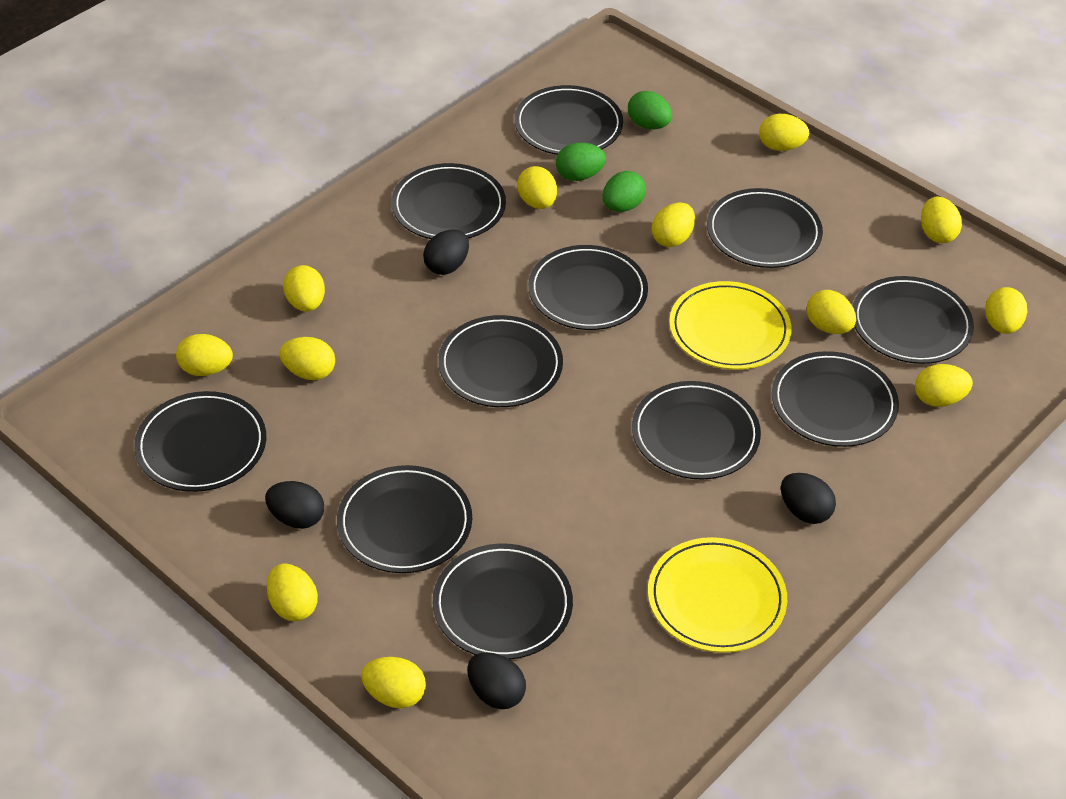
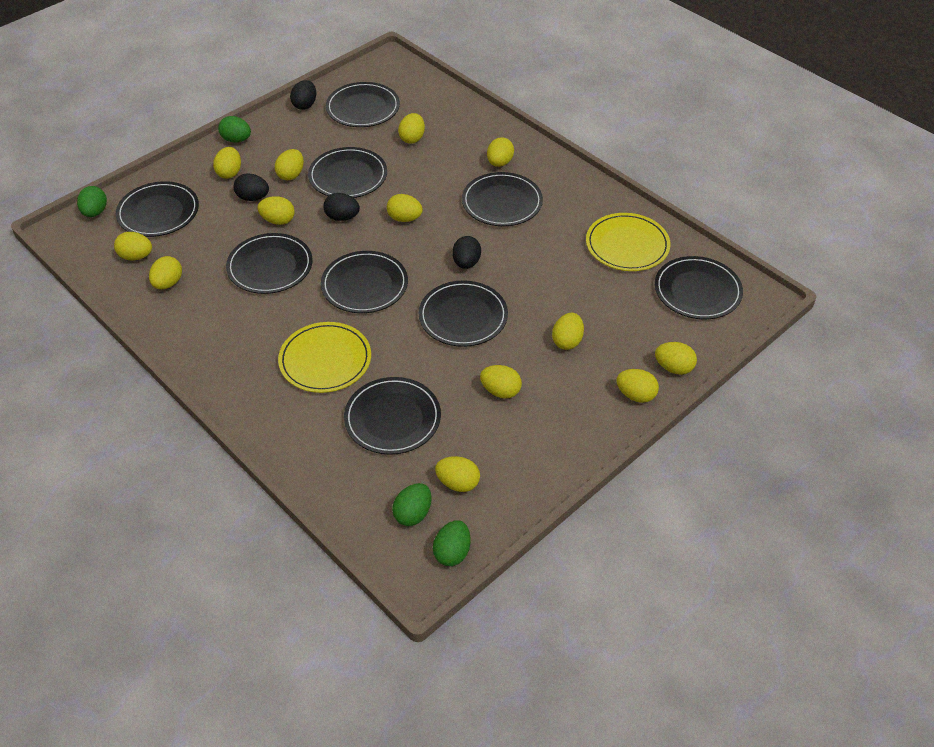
black plate: [134,391,266,492] [337,465,472,573] [391,163,506,239] [433,544,573,659] [438,315,563,407] [514,85,623,155] [528,245,648,330] [632,381,761,480] [707,188,823,268] [772,351,899,447] [853,276,974,364] = 11 -> [116,181,199,237] [226,233,312,294] [308,147,387,198] [321,251,408,313] [326,82,400,127] [344,377,441,455] [419,280,508,347] [462,172,543,226] [655,256,743,319] = 9
green egg: [556,143,606,181] [602,171,646,212] [628,91,672,129] = 3 -> [77,186,107,217] [218,116,251,143] [392,483,431,526] [433,520,470,566] = 4
yellow egg: [176,334,233,376] [267,564,318,621] [279,337,335,380] [283,265,325,312] [361,657,426,708] [517,166,557,209] [652,202,695,247] [759,114,809,151] [807,290,856,334] [915,364,973,407] [921,197,962,243] [985,287,1027,334] = 12 -> [114,232,152,261] [149,256,182,289] [213,147,241,179] [257,196,295,225] [275,149,304,180] [387,194,423,222] [398,113,425,144] [435,456,480,492] [480,365,522,399] [487,137,514,167] [552,313,584,350] [616,369,659,403] [655,342,697,375] = 13

